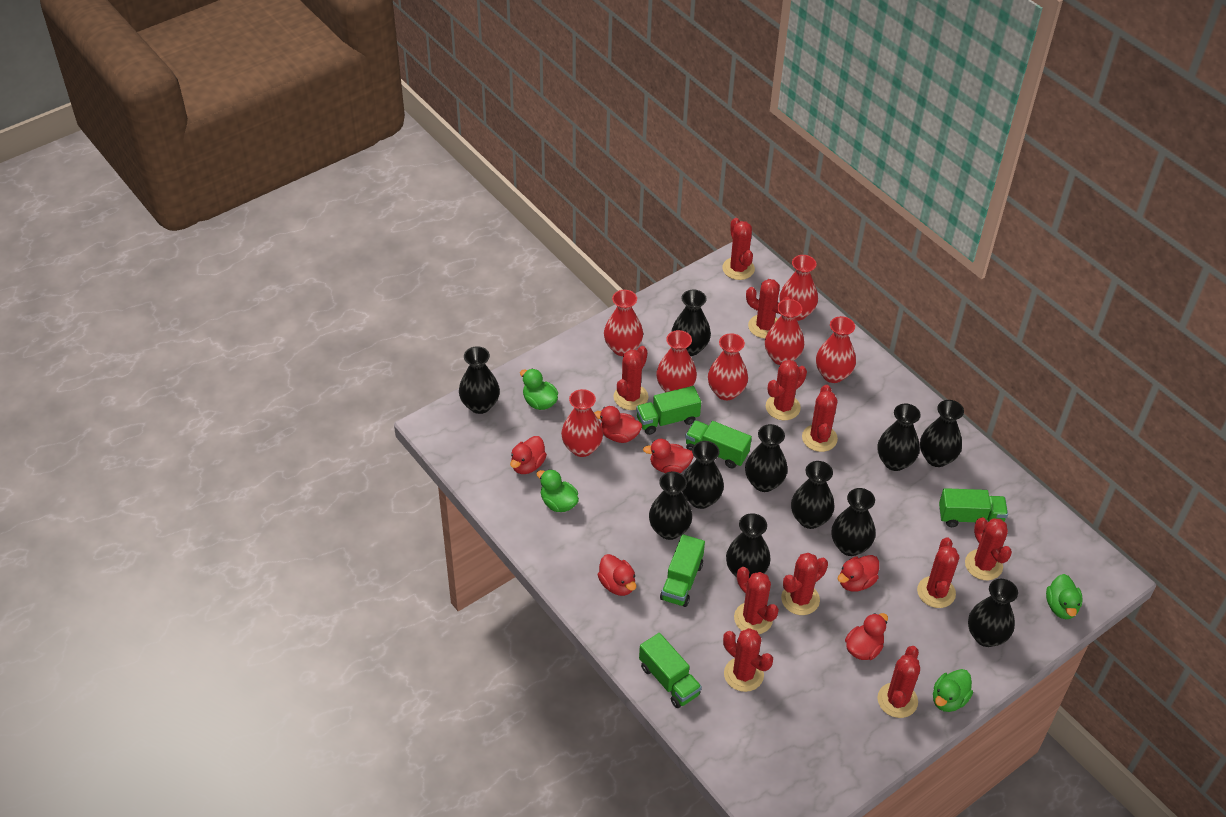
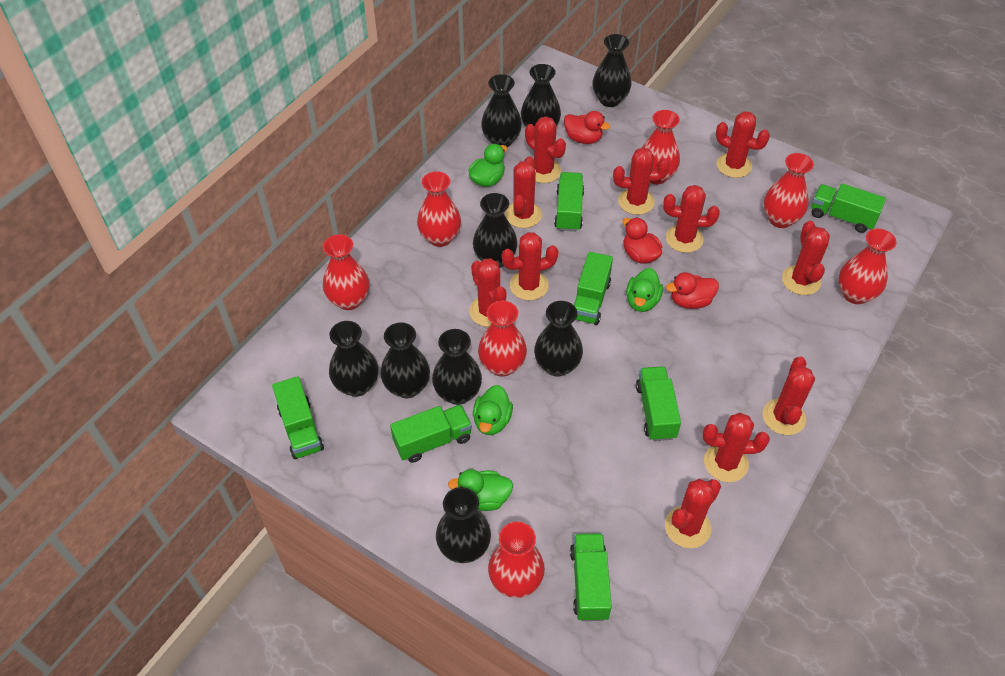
black vase: [459,346,500,414] [649,472,692,540] [672,289,711,356] [682,441,724,509] [726,513,771,578] [745,424,788,492] [791,461,835,529] [832,488,875,556] [878,404,921,471] [920,400,964,467] [968,579,1018,647] = 11 -> [329,321,378,397] [380,322,430,398] [432,329,482,405] [436,487,491,563] [473,193,518,268] [481,74,522,147] [521,64,561,127] [534,301,583,377] [592,34,632,107] = 9
green truck: [636,386,701,435] [639,633,702,708] [660,534,705,607] [685,420,752,468] [939,488,1008,527] = 5 -> [272,376,324,459] [390,404,472,463] [554,172,584,232] [570,533,612,621] [574,252,613,325] [636,366,681,441] [811,183,886,233] = 7
red duck: [510,436,547,474] [594,406,642,443] [598,554,637,596] [643,439,694,473] [838,555,879,592] [845,613,888,660] = 6 -> [564,111,610,144] [622,217,662,264] [666,272,719,309] = 3

